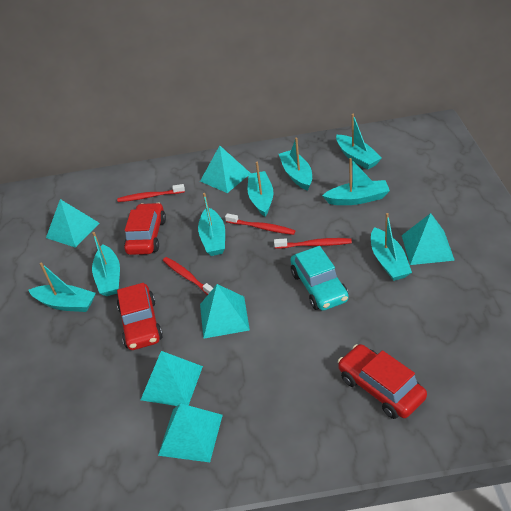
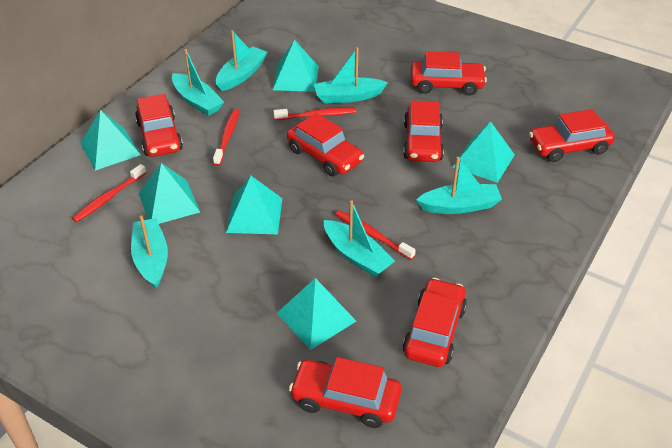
red car: [117,283,163,350] [124,203,166,255] [338,344,427,419] = 3 -> [135,94,183,157] [287,113,364,177] [289,357,401,428] [403,100,444,162] [403,278,467,367] [411,51,487,95] [529,109,615,162] = 7
turquoise boat: [28,262,96,312] [92,232,120,296] [198,193,225,256] [248,162,273,217] [279,138,312,191] [322,158,390,205] [336,114,382,169] [371,213,412,281] = 8 -> [131,215,168,289] [172,49,224,116] [216,30,268,91] [314,47,388,103] [324,200,395,277] [416,157,502,214] = 6
turquoise car: [290,246,349,311] = 1 -> none = 0

